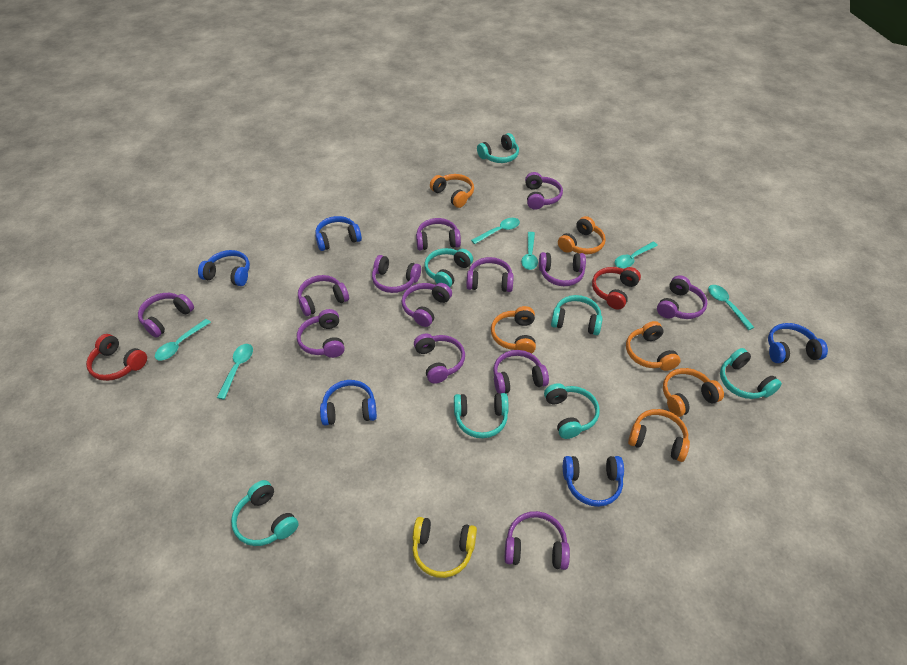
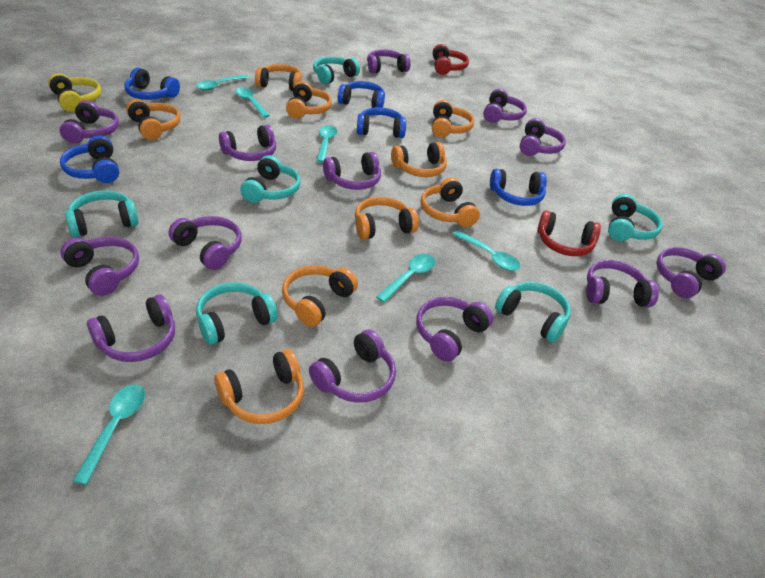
orange headphones: [430,174,474,208] [491,306,536,354] [558,216,606,254] [626,321,680,371] [628,409,690,462] [663,368,724,417] = 6 -> [126,99,181,140] [214,349,304,424] [255,64,302,91] [282,265,358,327] [286,81,332,119] [355,197,419,240] [391,142,447,177] [421,178,480,227] [432,100,475,138] = 9
turquoise headphones: [231,480,299,546] [424,248,473,287] [454,393,509,438] [477,133,519,163] [544,383,600,439] [551,295,603,335] [720,348,782,399] = 7 -> [65,190,139,237] [196,282,278,345] [240,155,301,203] [313,56,360,84] [495,282,571,343] [608,194,663,241] = 6

